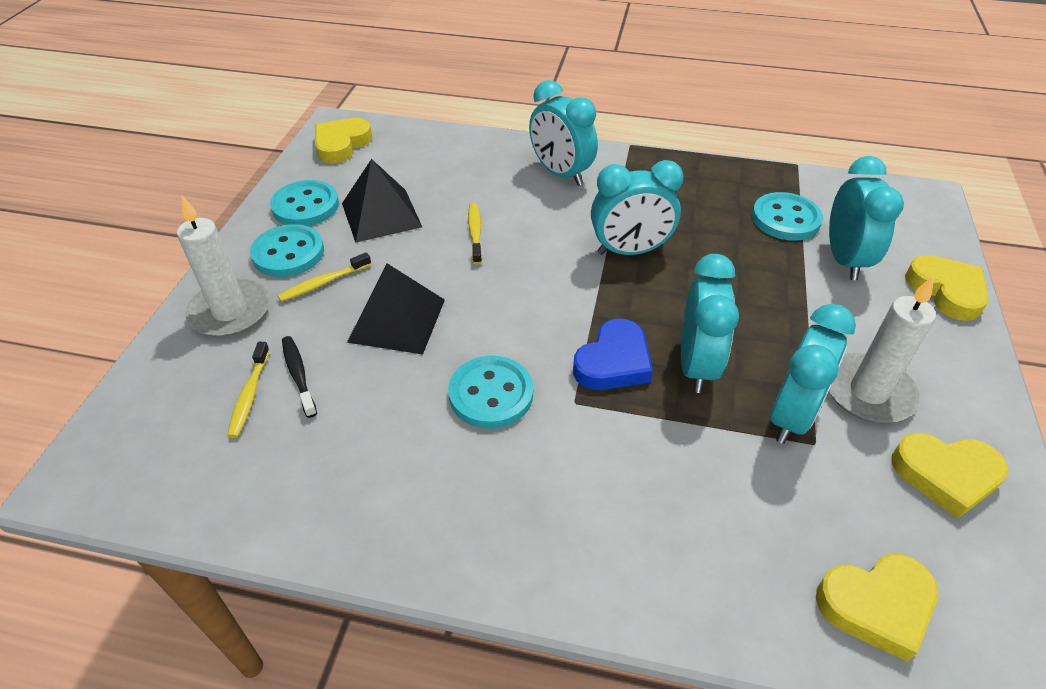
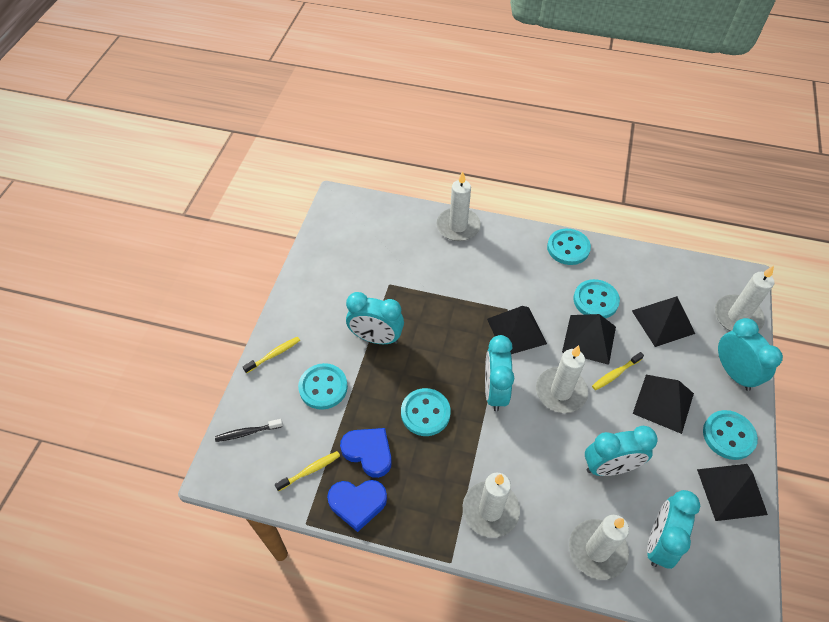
black pyramid: [342,159,422,243] [347,263,445,355] = 2 -> [487,306,547,354] [562,314,616,365] [632,296,695,347] [633,375,694,434] [697,464,768,521] = 5
blue heart: [573,319,653,390] = 1 -> [327,480,387,532] [340,428,392,478] = 2
turquoise button: [250,224,324,277] [270,180,339,226] [448,355,533,429] [752,192,823,241] = 4 -> [298,363,348,410] [401,388,451,436] [547,229,591,265] [574,279,620,318] [703,410,758,460] = 5
white candle: [177,196,270,337] [829,276,936,423] = 2 -> [436,171,481,241] [463,473,520,538] [536,345,588,413] [569,515,629,580] [715,266,774,331] = 5
yellow heart: [315,118,372,163] [816,554,938,662] [892,433,1008,518] [905,255,989,321] = 4 -> none = 0

